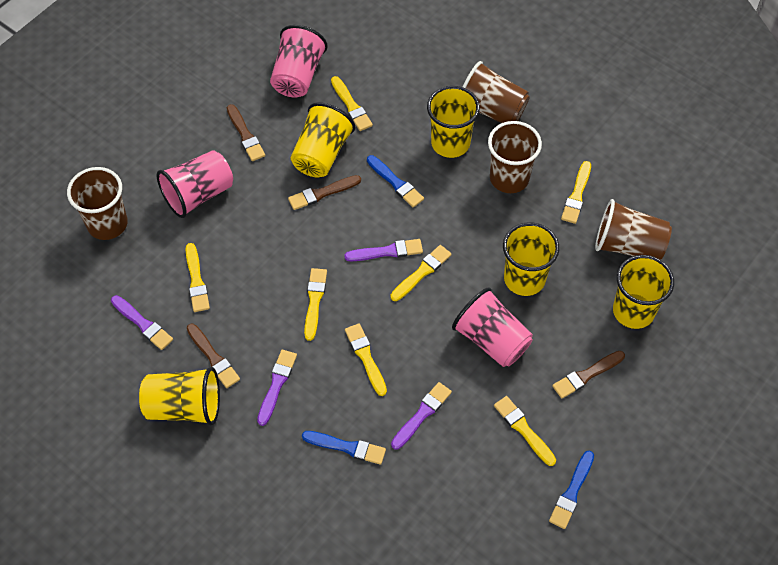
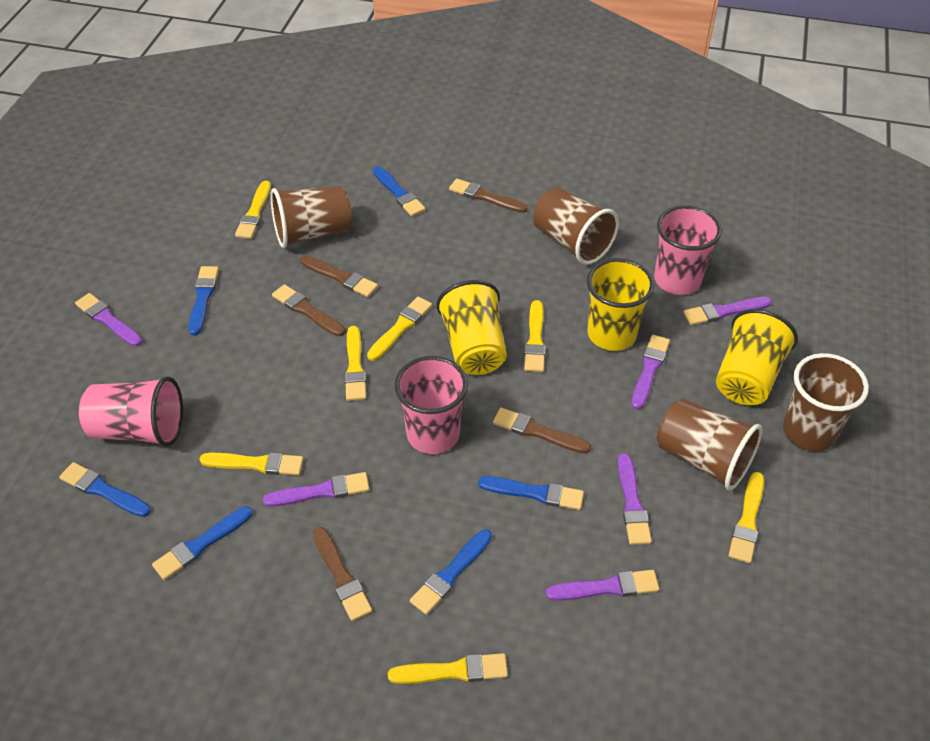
blue brush: [302,431,386,465] [367,155,424,207] [549,451,594,529] = 3 -> [59,462,151,517] [152,506,252,580] [189,266,219,335] [373,166,426,216] [410,529,492,615] [478,476,584,510] = 6
brown brush: [187,324,240,388] [227,104,265,161] [288,175,361,210] [552,351,625,399] = 4 -> [272,284,345,336] [300,255,378,297] [313,527,372,621] [449,178,528,213] [493,408,591,454] = 5
purple brush: [111,295,173,350] [257,350,297,426] [344,239,423,261] [391,382,452,450] = 4 -> [75,293,142,347] [263,472,369,507] [546,570,659,601] [618,453,652,545] [632,335,670,410] [683,297,772,325] = 6
yellow cup: [139,367,220,426] [291,102,355,178] [427,86,480,158] [503,222,559,296] [613,255,674,329] = 5 -> [436,280,507,375] [587,258,654,351] [716,309,798,405] = 3

